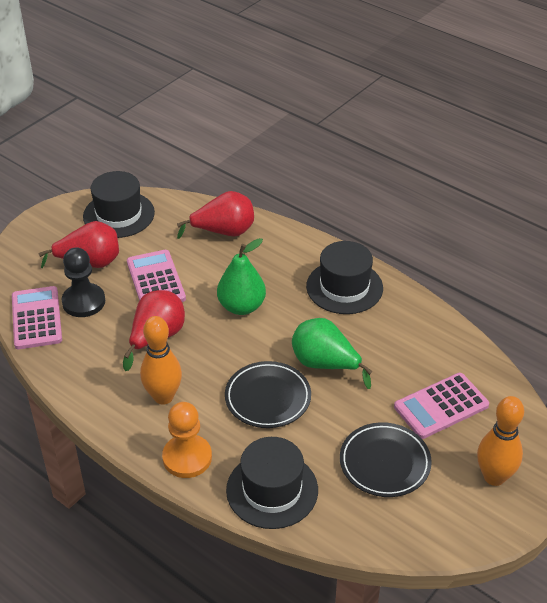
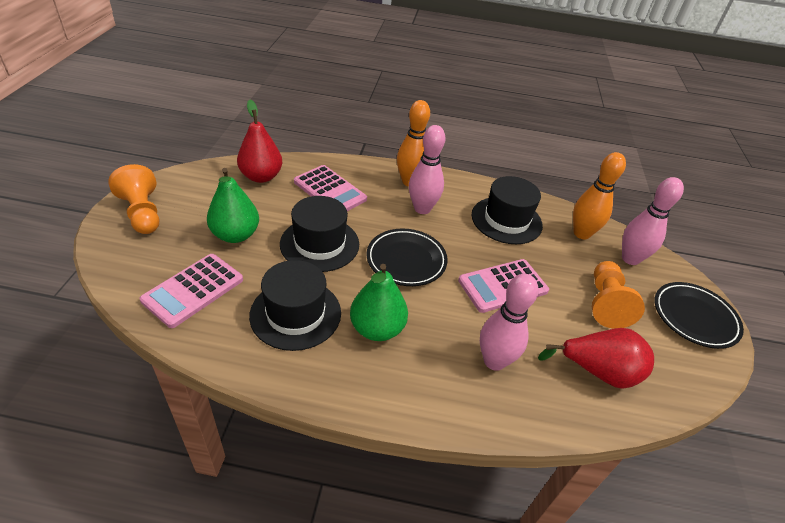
black pawn: [61,247,105,317] = 1 -> none = 0
orange pawn: [162,402,212,478] = 1 -> [108,164,159,234] [592,261,645,329] = 2
pink bowling pin: none = 0 -> [409,125,445,214] [480,274,539,371] [622,177,684,265] = 3
red pear: [38,221,119,268] [123,290,185,371] [177,191,254,239] = 3 -> [237,100,282,183] [538,328,654,389] = 2

